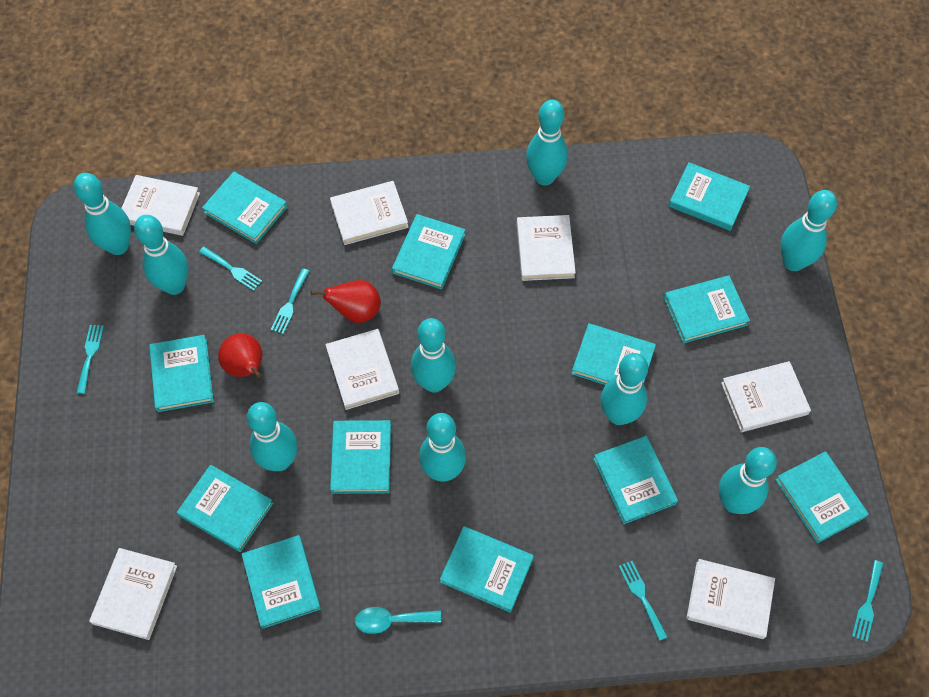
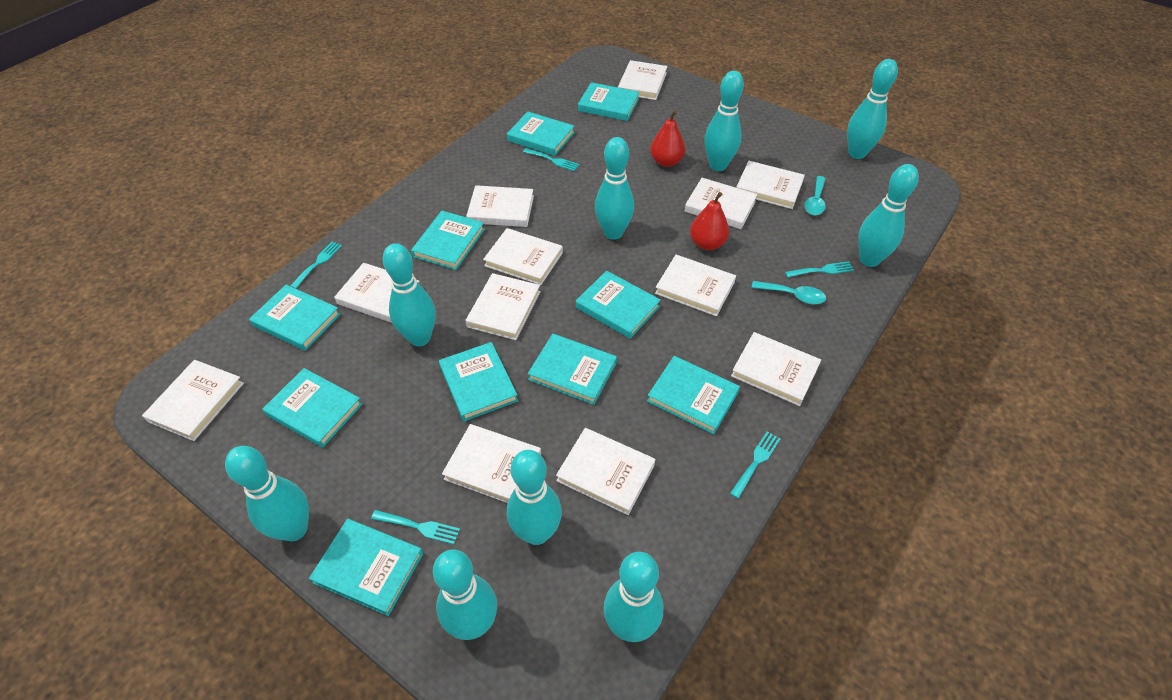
turquoise book: [149,335,214,412] [177,465,273,552] [202,172,287,244] [242,535,321,629] [330,420,391,494] [392,214,465,289] [440,526,534,613] [572,323,656,385] [593,436,678,524] [664,275,750,343] [669,162,750,231] [775,451,869,543] = 12 -> [249,285,341,351] [263,368,362,448] [309,519,423,616] [411,211,485,270] [439,342,518,421] [507,112,575,156] [528,334,617,405] [576,271,661,339] [578,82,640,121] [647,356,740,434] = 10
turquoise spoon: [355,607,441,634] = 1 -> [751,281,826,304] [804,176,826,215] = 2
white book: [89,548,177,640] [121,175,200,236] [325,329,399,410] [330,181,408,245] [516,215,576,281] [686,559,775,639] [721,361,811,432] = 7 -> [142,360,244,441] [334,263,419,323] [442,424,541,503] [465,273,540,340] [466,185,534,227] [483,228,563,285] [556,428,655,515] [618,60,668,100] [655,255,736,316] [685,178,757,229] [731,332,821,406] [736,161,805,209] = 12

